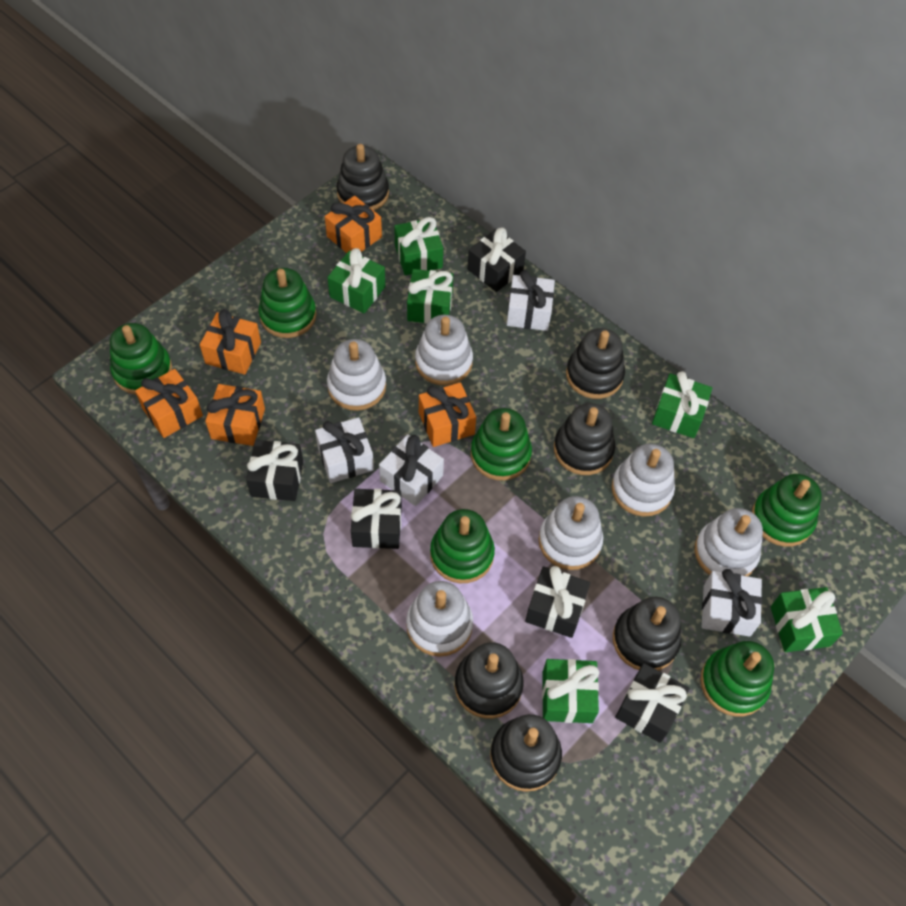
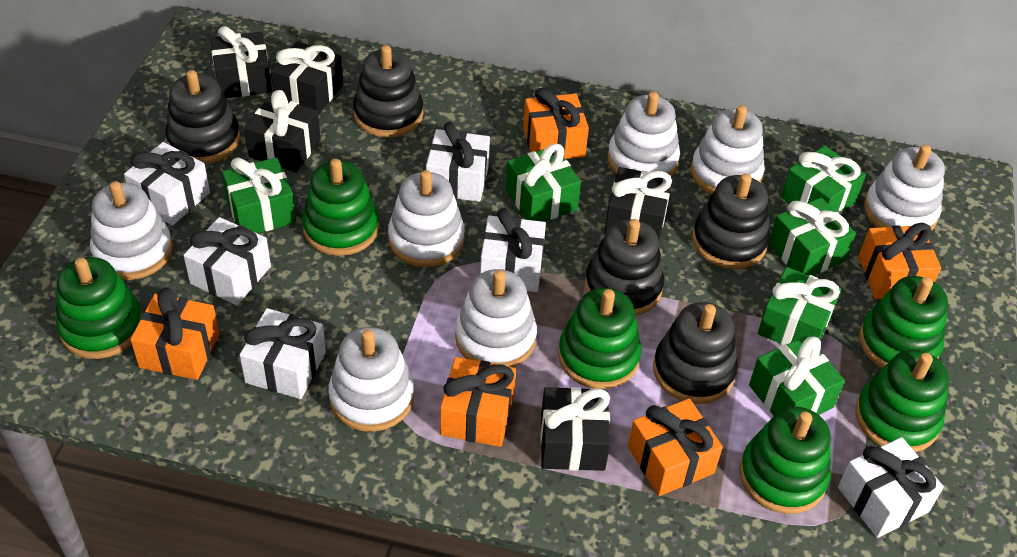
black stacking toy: [336,144,389,211] [454,642,524,719] [490,714,562,792] [554,403,615,475] [566,328,625,399] [613,597,681,671] = 6 -> [165,70,240,164] [353,45,423,138] [585,219,664,316] [653,302,738,404] [692,173,770,269] = 5
white gift: [315,417,374,483] [379,434,444,506] [507,270,555,331] [702,569,762,637] = 4 -> [124,142,210,225] [183,217,271,305] [240,308,326,399] [426,122,490,202] [480,208,546,292] [838,437,944,538] = 6
white stacking toy: [327,339,386,411] [406,581,473,657] [415,315,473,386] [539,496,603,570] [612,444,675,517] [694,508,763,576] = 6 -> [90,181,173,280] [328,327,414,432] [388,170,465,267] [455,269,537,367] [607,92,680,176] [691,105,765,194] [864,145,945,230] = 7

